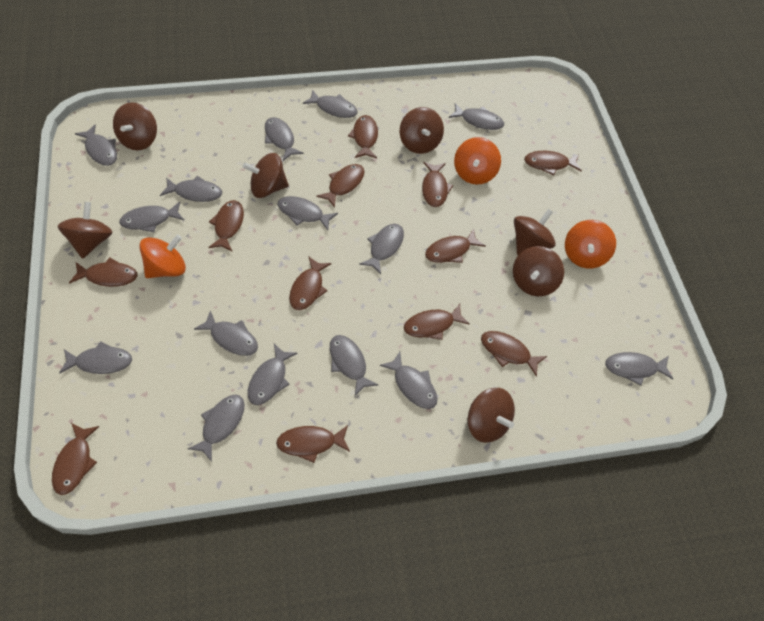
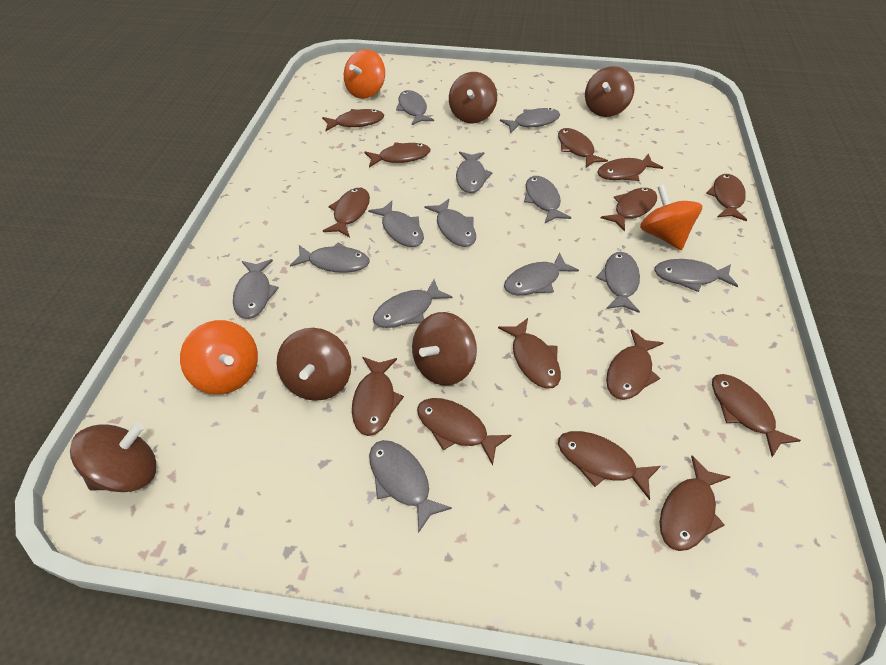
brown fish: [52,423,99,495] [69,258,138,287] [208,200,244,252] [276,425,350,463] [289,256,331,310] [316,164,365,208] [348,115,378,158] [404,304,470,340] [422,162,453,207] [425,229,485,263] [481,331,547,377] [524,151,582,175] = 12 -> [322,109,384,131] [323,188,370,237] [352,357,404,436] [364,142,430,168] [417,398,511,465] [498,318,561,389] [558,128,608,168] [558,431,661,500] [598,153,663,181] [601,188,657,231] [606,329,663,400] [660,456,730,551] [706,174,747,221] [712,374,801,457] = 14
brown spinning top: [58,202,112,259] [113,102,157,150] [243,153,289,198] [400,107,444,154] [468,388,515,443] [513,246,564,296] [514,209,556,255] = 7 -> [70,423,156,492] [277,328,352,401] [412,312,477,385] [449,72,497,123] [585,66,635,117] = 5
grey fish: [59,341,132,374] [75,124,117,166] [119,202,184,232] [160,176,222,202] [188,395,245,462] [194,310,258,356] [248,344,298,405] [265,117,304,161] [277,196,338,230] [303,90,358,118] [330,335,378,396] [359,224,404,274] [380,352,438,409] [448,103,504,130] [605,352,673,385] = 15 -> [233,259,279,319] [290,242,370,273] [368,201,424,247] [369,440,452,533] [373,279,453,328] [396,90,434,125] [424,199,476,247] [456,152,492,193] [500,108,560,133] [504,253,579,295] [524,176,571,223] [596,252,640,313] [654,259,738,292] = 13

